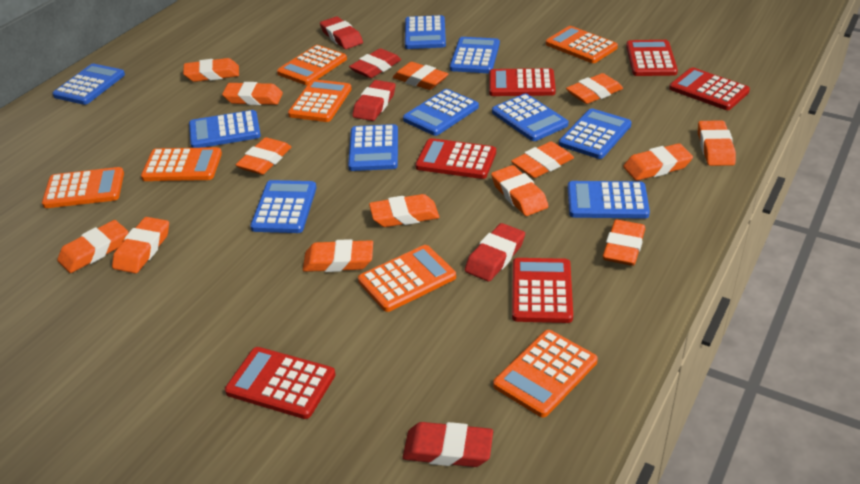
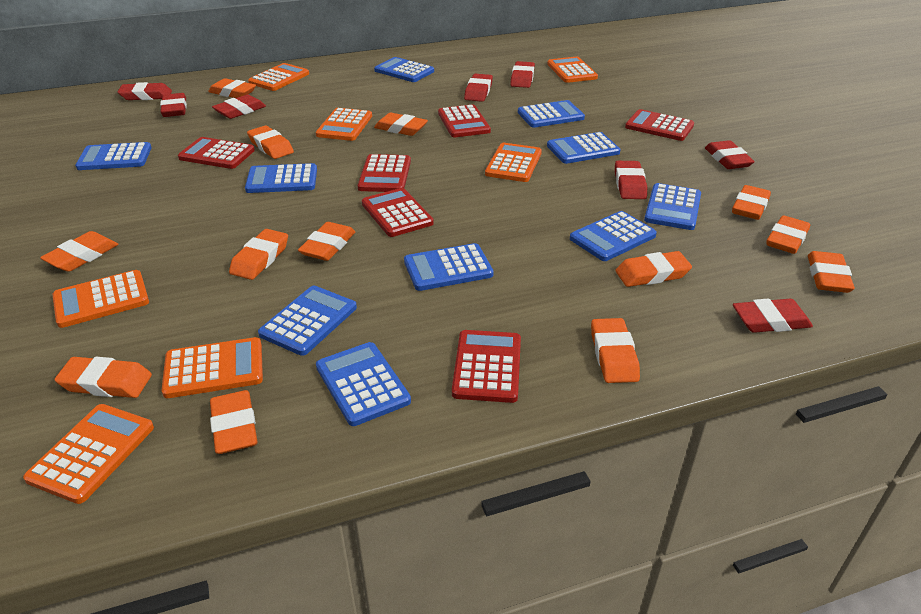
orange eraser: [57,220,128,273] [112,217,169,274] [183,58,239,82] [222,82,283,105] [236,137,291,175] [303,239,373,272] [369,194,439,227] [393,62,448,90] [491,165,548,216] [511,141,574,178] [566,73,623,104] [603,220,645,266] [623,143,693,181] [698,120,736,166] = 14 -> [40,231,119,272] [54,357,152,398] [208,78,256,98] [210,390,257,454] [229,229,288,280] [247,125,294,159] [298,222,355,261] [374,113,428,136] [591,318,640,383] [615,251,692,287] [732,185,771,220] [766,215,810,254] [808,251,855,293] = 13
red eraser: [320,17,363,49] [349,48,401,78] [352,80,396,121] [403,422,493,467] [465,223,525,282] = 5 -> [118,82,172,100] [160,93,187,117] [212,95,266,119] [464,74,493,102] [510,61,535,88] [615,161,647,199] [705,140,755,169] [733,299,813,333] = 8

